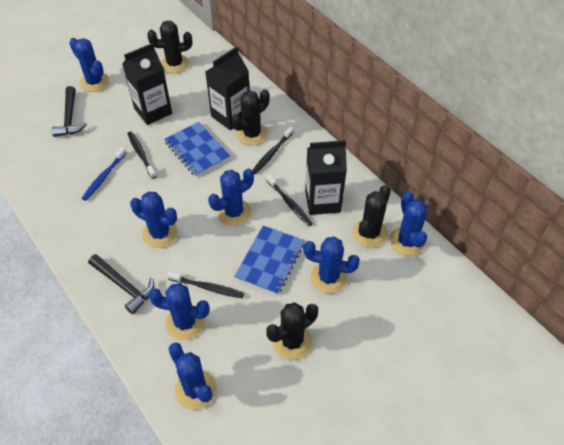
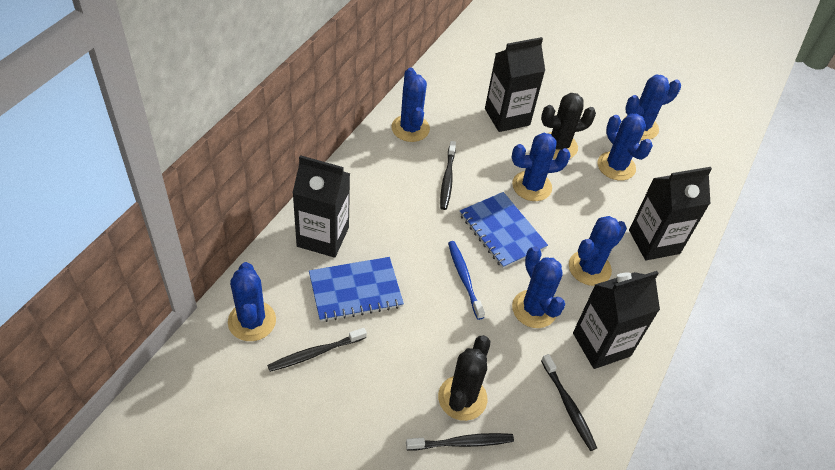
black cactus: [147,20,192,73] [231,89,270,146] [266,302,318,360] [352,185,391,248] = 4 -> [438,335,490,421] [541,93,596,159] = 2
black carton: [122,43,172,125] [205,47,250,130] [305,140,347,215] = 3 -> [293,155,350,258] [485,37,545,132] [573,271,660,369] [629,167,712,260] = 4
black hammer: [52,86,87,137] [88,254,154,314] = 2 -> none = 0

